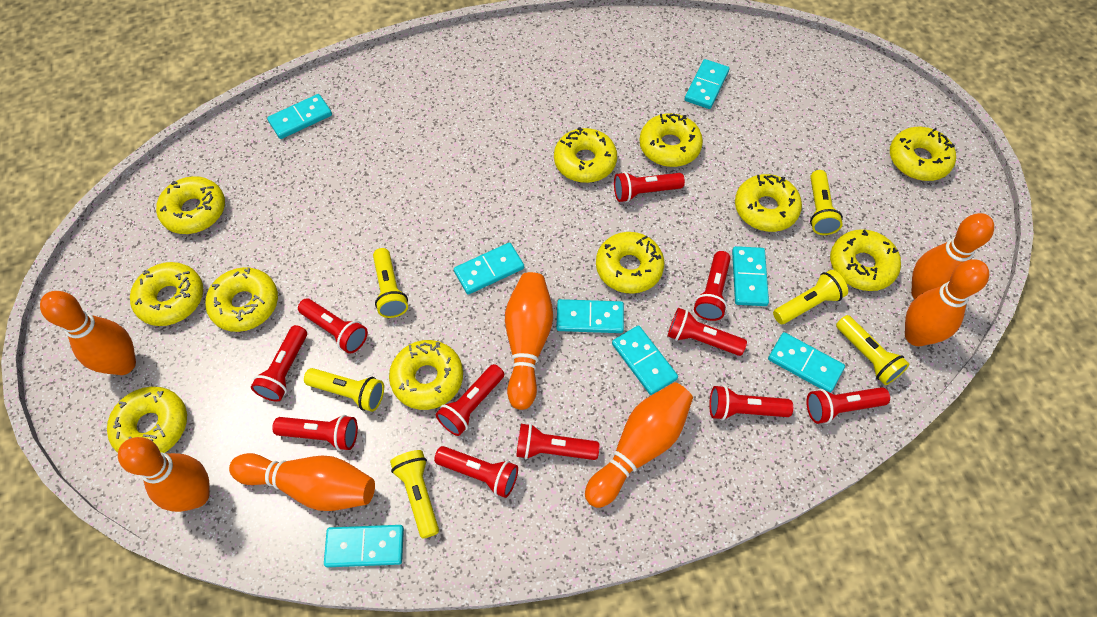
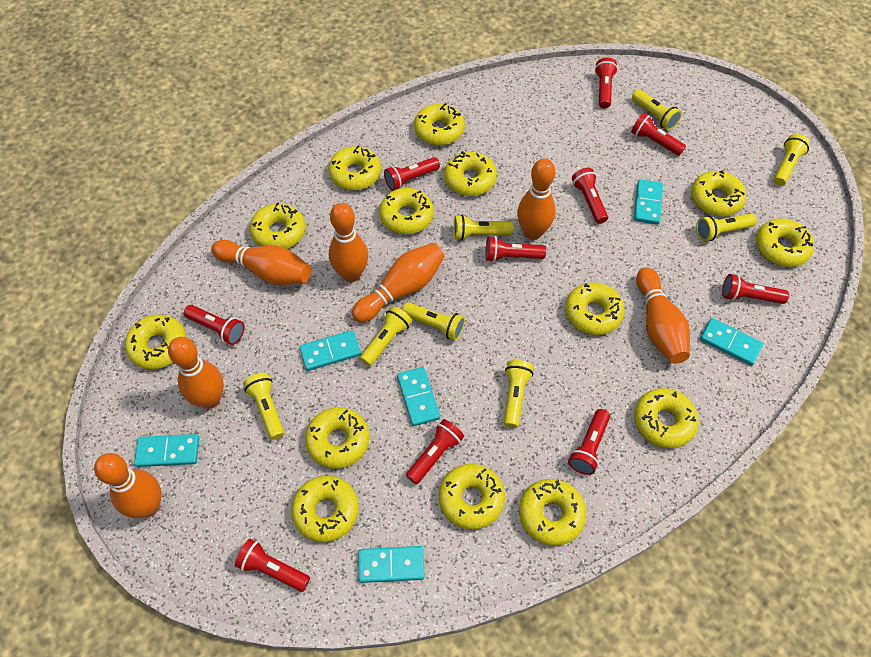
red flashlight: [251,325,307,402] [272,415,358,451] [298,299,368,354] [434,446,518,498] [436,364,504,436] [516,423,599,460] [614,172,685,202] [668,308,747,356] [694,251,731,321] [709,385,793,420] [806,387,890,424] = 11 -> [184,305,245,345] [235,539,310,592] [384,157,440,191] [406,419,464,484] [485,236,546,262] [568,409,610,475] [572,168,608,224] [595,57,618,109] [631,113,686,156] [722,274,789,304] = 10
turquoise domino: [267,94,332,139] [324,525,404,567] [454,243,524,295] [556,299,624,333] [612,325,678,395] [685,59,729,109] [732,246,769,306] [768,332,845,393] = 8 -> [134,434,199,467] [299,330,361,371] [358,546,425,583] [397,367,440,426] [634,179,663,225] [700,318,763,366] = 6
yellow donut: [107,387,187,453] [130,262,203,326] [156,176,225,234] [205,267,278,332] [389,340,463,410] [554,127,617,183] [596,232,664,294] [639,113,703,167] [735,174,802,232] [830,229,901,291] [890,127,956,181] = 11 -> [125,314,187,370] [250,202,305,249] [291,476,359,542] [305,407,369,469] [328,145,381,190] [379,188,434,234] [414,103,465,145] [439,464,505,530] [444,151,497,196] [519,479,587,546] [565,282,624,335] [634,388,699,448] [691,170,747,216] [756,218,814,267] = 14
yellow flashlight: [304,368,384,412] [373,248,408,318] [390,450,439,539] [773,270,848,324] [810,170,843,235] [836,315,910,385] = 6 -> [243,373,284,440] [360,306,412,366] [402,302,465,341] [453,215,513,241] [504,360,533,428] [632,90,682,130] [696,214,757,241] [773,134,810,186] = 8

